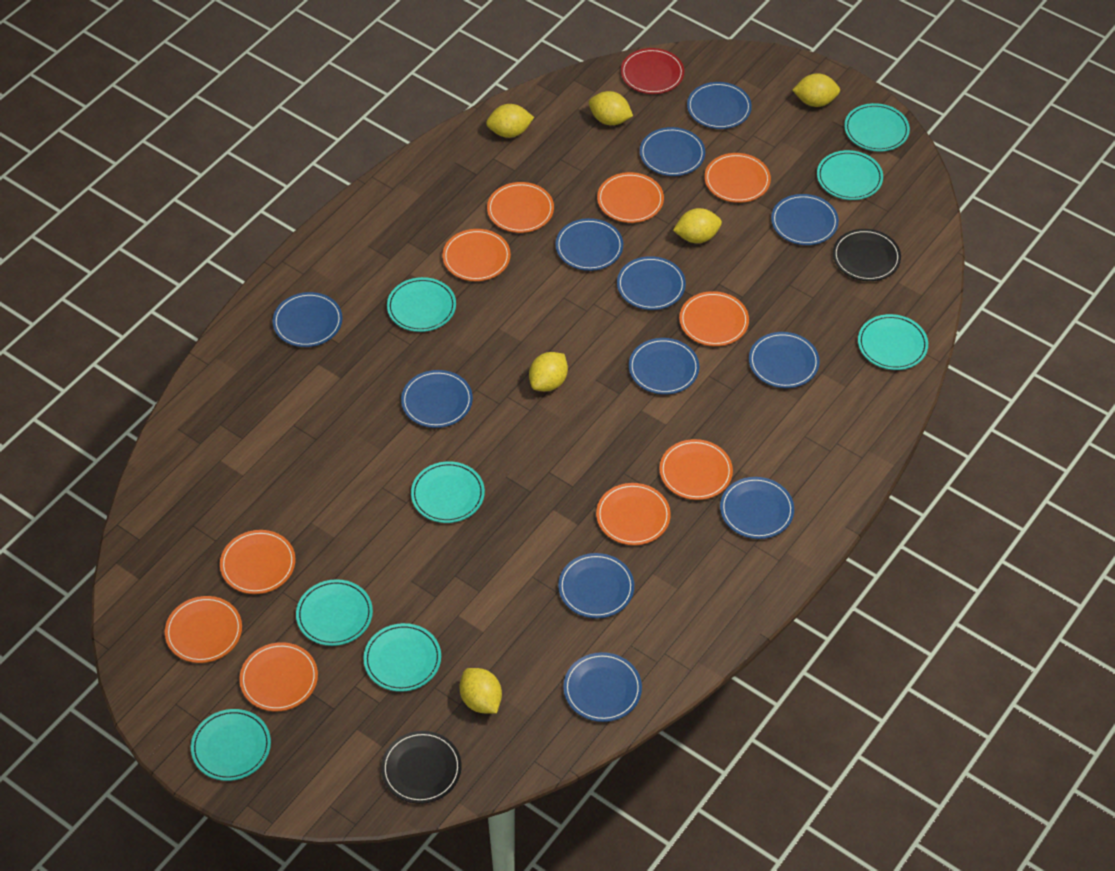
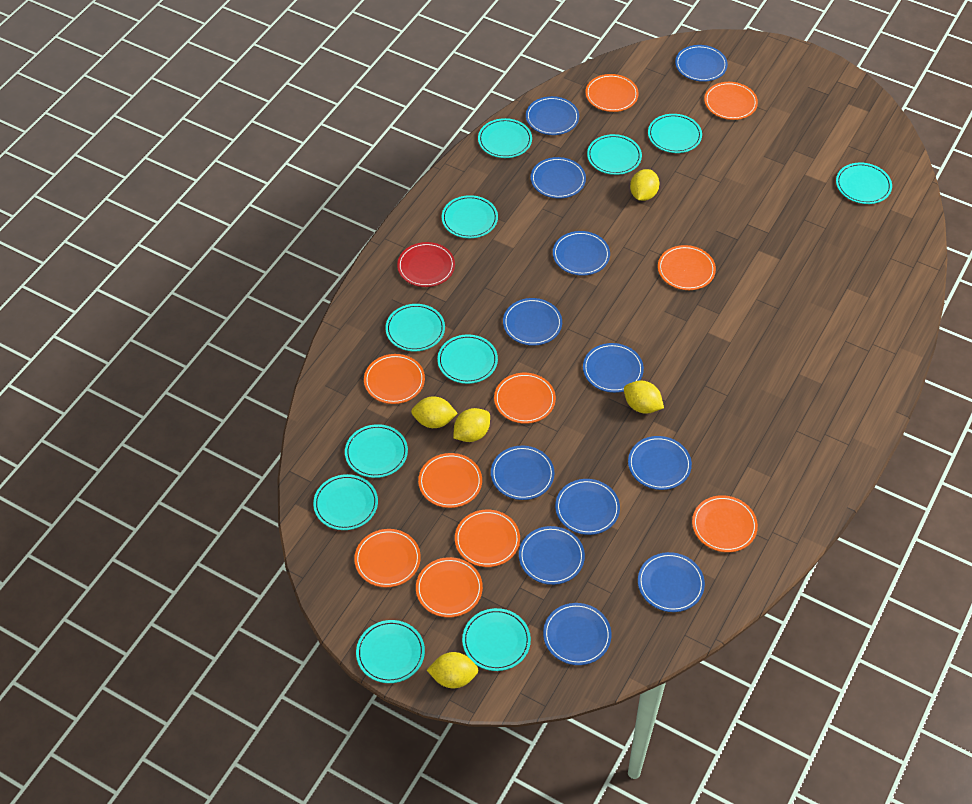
black plate: [381,731,462,804] [833,229,901,281] = 2 -> none = 0
turquoise plate: [191,709,271,781] [296,579,373,646] [363,623,441,692] [387,277,456,332] [411,461,485,523] [817,150,883,200] [844,103,910,151] [858,314,928,370] = 8 -> [313,474,378,530] [345,424,408,478] [356,620,425,683] [385,304,445,352] [437,334,498,384] [442,195,498,238] [462,608,531,671] [478,118,532,158] [587,134,642,175] [648,114,702,153] [836,163,892,204] = 11
yellow lemon: [459,668,502,714] [486,104,534,138] [529,352,568,391] [589,91,633,125] [673,208,722,243] [792,73,840,107] = 6 -> [411,396,458,428] [427,652,479,688] [453,408,490,442] [624,381,664,414] [630,169,659,201] = 5

